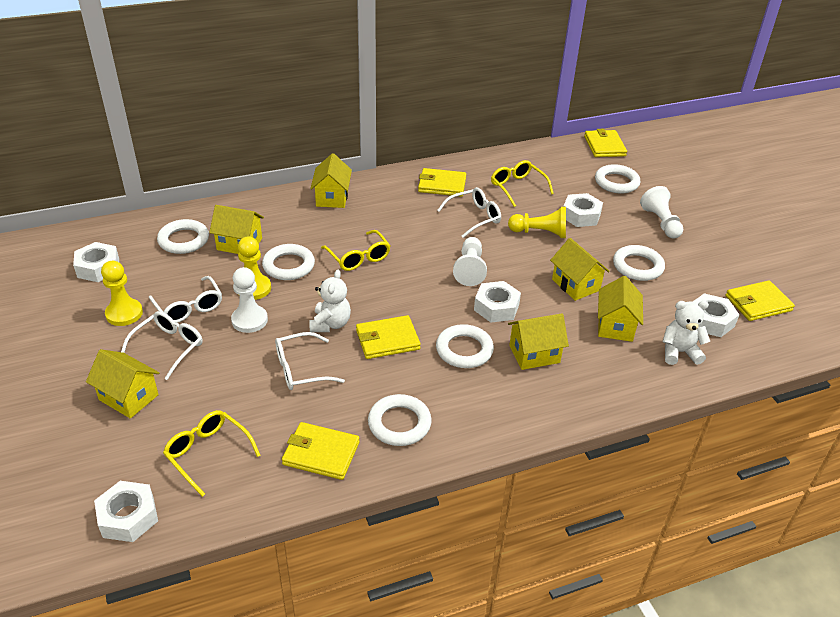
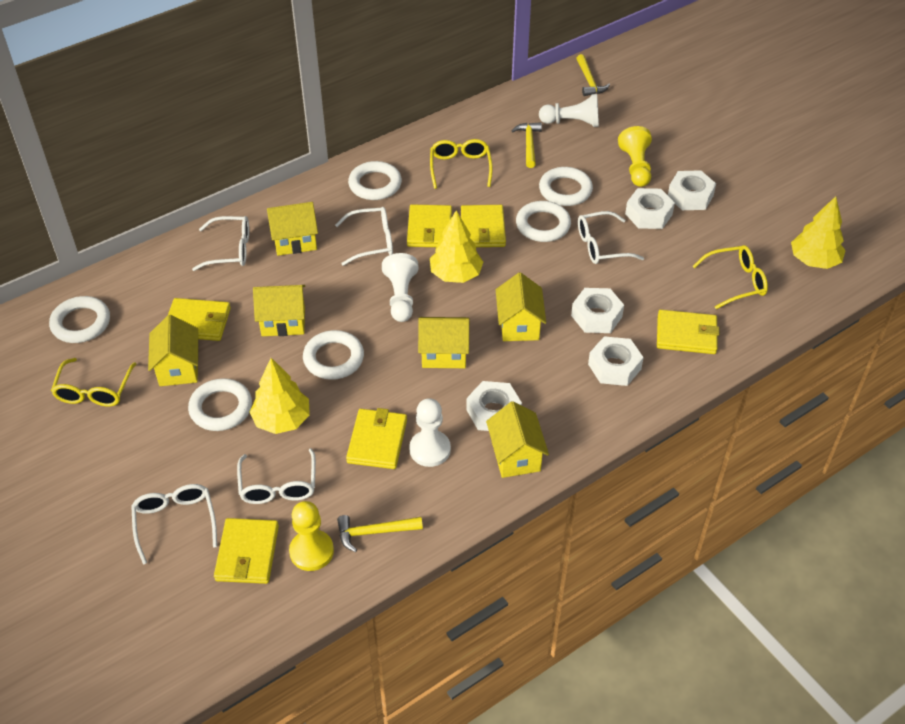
white glasses: [121,311,203,380] [149,276,222,323] [275,332,345,390] [437,187,501,238] = 4 -> [131,484,217,565] [192,216,249,271] [237,448,316,504] [335,207,393,266] [578,211,644,264] = 5
white teddy bear: [309,269,351,332] [662,301,710,365] = 2 -> none = 0
yellow hammer: none = 0 -> [337,515,423,552] [511,122,542,168] [576,54,610,96] = 3
yellow pawn: [101,261,143,326] [238,236,271,300] [508,207,566,238] = 3 -> [289,501,334,571] [618,126,652,187] = 2
yellow tree: none = 0 -> [250,358,310,434] [430,210,483,283] [791,196,846,269] = 3
yellow wallet: [282,422,360,480] [356,315,421,359] [418,168,466,197] [584,129,627,157] [725,281,795,321] = 5 -> [168,298,231,341] [214,518,279,584] [346,408,407,469] [407,204,452,247] [461,205,506,247] [657,310,719,354] = 6

